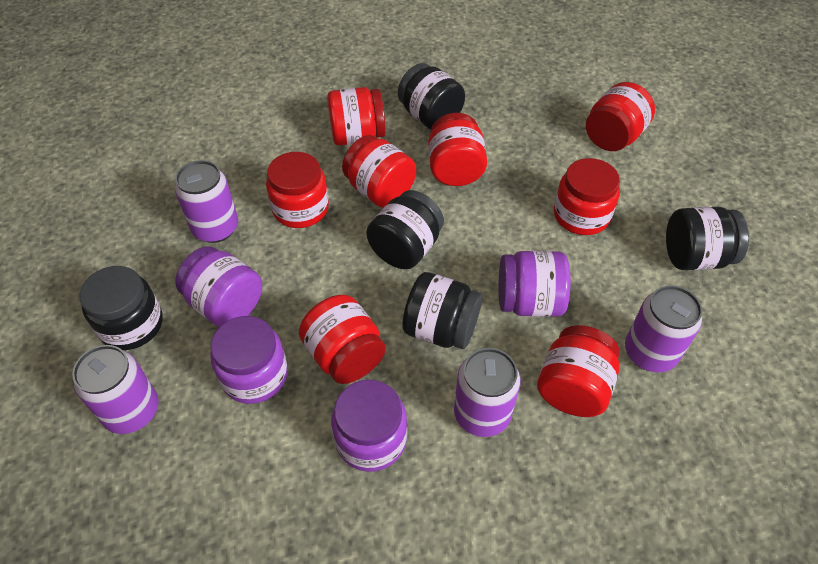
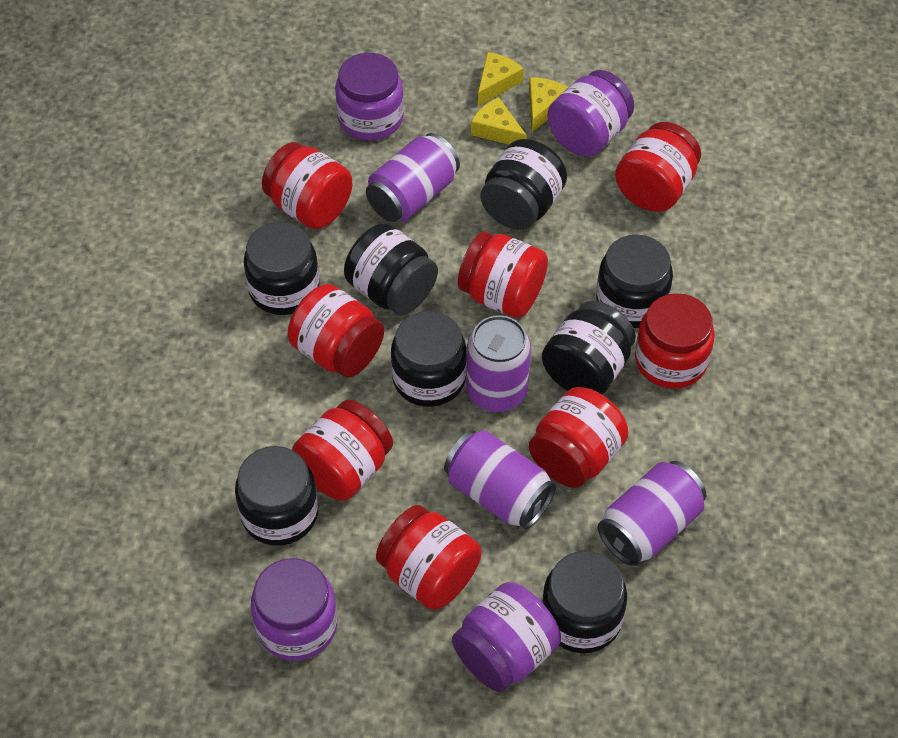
black jar: [80,266,163,350] [366,190,444,269] [398,63,465,129] [402,272,482,349] [666,207,749,270] = 5 -> [235,446,318,546] [244,222,319,315] [344,223,438,315] [391,311,467,407] [481,139,567,230] [542,301,636,394] [542,551,627,653] [596,235,673,328] = 8
yellow cheese: none = 0 -> [471,97,527,145] [478,52,524,106] [529,77,568,132] = 3

